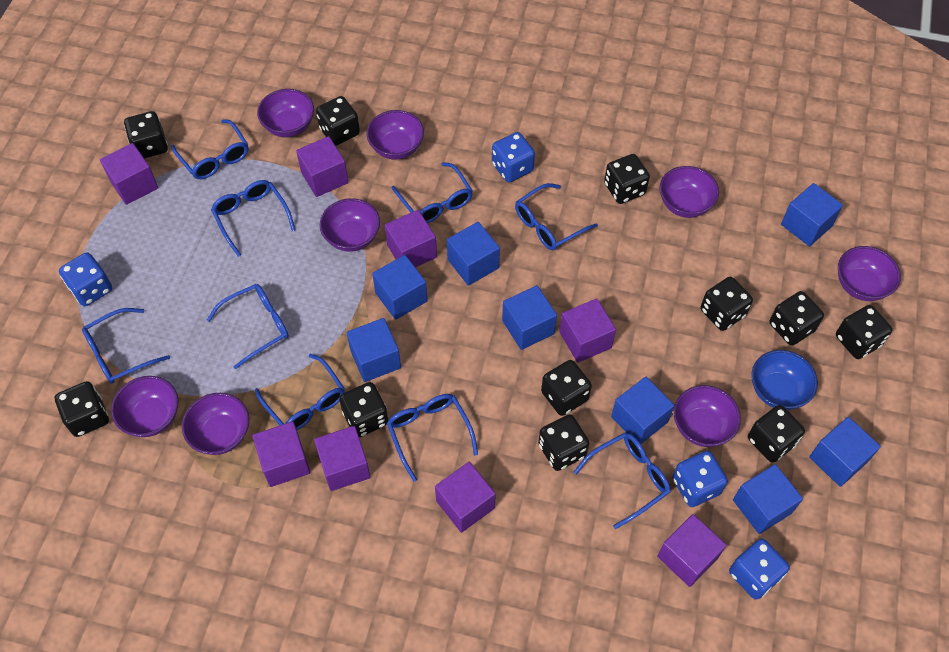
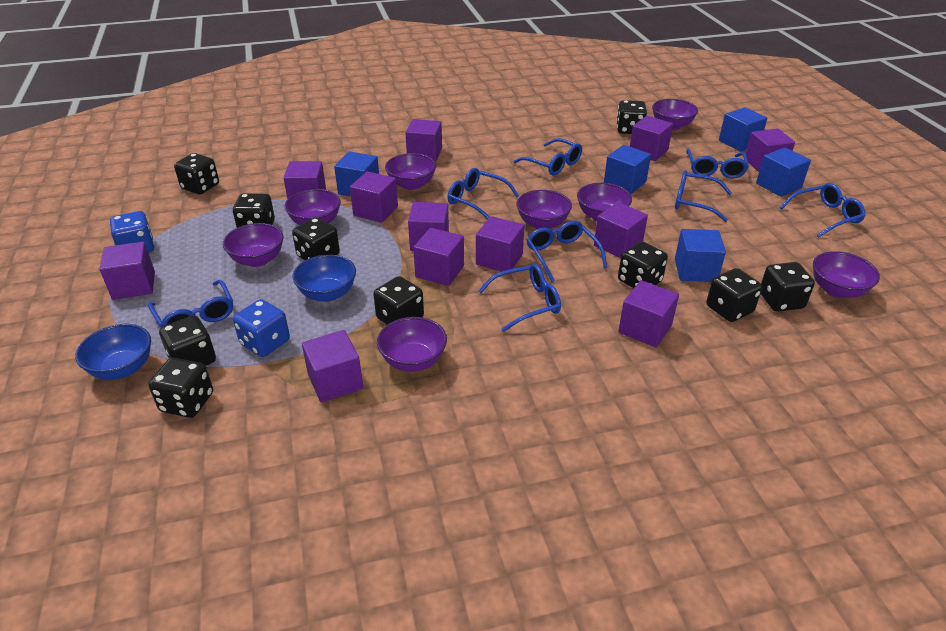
black dice: [55,381,109,437] [124,111,168,159] [316,96,360,146] [339,382,388,437] [538,414,589,471] [541,360,592,416] [604,154,650,204] [701,277,753,331] [748,405,805,463] [770,291,824,346] [836,305,892,359] = 11 -> [149,358,213,418] [159,315,216,366] [174,153,219,194] [233,193,275,228] [292,218,340,260] [373,276,424,325] [616,100,647,134] [618,241,668,288] [706,268,762,322] [761,262,815,312] = 10
blue bowl: [751,350,818,410] = 1 -> [75,324,151,380] [293,255,356,302] = 2
blue cube: [347,318,401,382] [372,255,428,320] [447,222,500,286] [502,285,557,350] [611,377,674,444] [733,464,803,534] [781,183,843,247] [809,417,881,487] = 8 -> [334,151,379,197] [604,145,651,194] [675,229,726,282] [719,107,767,152] [756,147,811,197] = 5
blue dice: [59,252,112,306] [492,132,535,182] [672,451,728,507] [729,539,790,600] = 4 -> [110,211,154,253] [233,299,290,357] = 2
blue glasses: [82,308,170,384] [171,119,249,179] [207,284,289,369] [211,180,295,257] [255,354,345,430] [387,394,478,482] [392,162,473,223] [515,183,598,250] [574,433,670,529] = 9 -> [148,280,233,327] [447,168,519,219] [478,264,561,332] [514,138,582,175] [527,221,607,282] [675,170,732,222] [686,149,749,178] [780,183,866,238] = 8
purple cube: [100,143,158,205] [252,421,310,487] [296,136,348,197] [314,426,371,491] [385,210,437,267] [435,462,496,533] [559,298,616,363] [657,514,727,587] = 8 -> [99,242,155,300] [284,161,326,199] [302,330,363,402] [350,171,398,223] [405,119,442,162] [408,202,449,251] [413,228,464,286] [476,216,524,272] [594,202,648,258] [618,280,679,347] [630,116,673,161] [746,128,795,172] = 12

